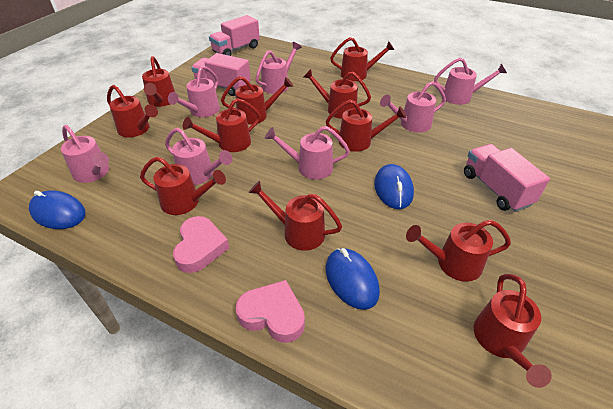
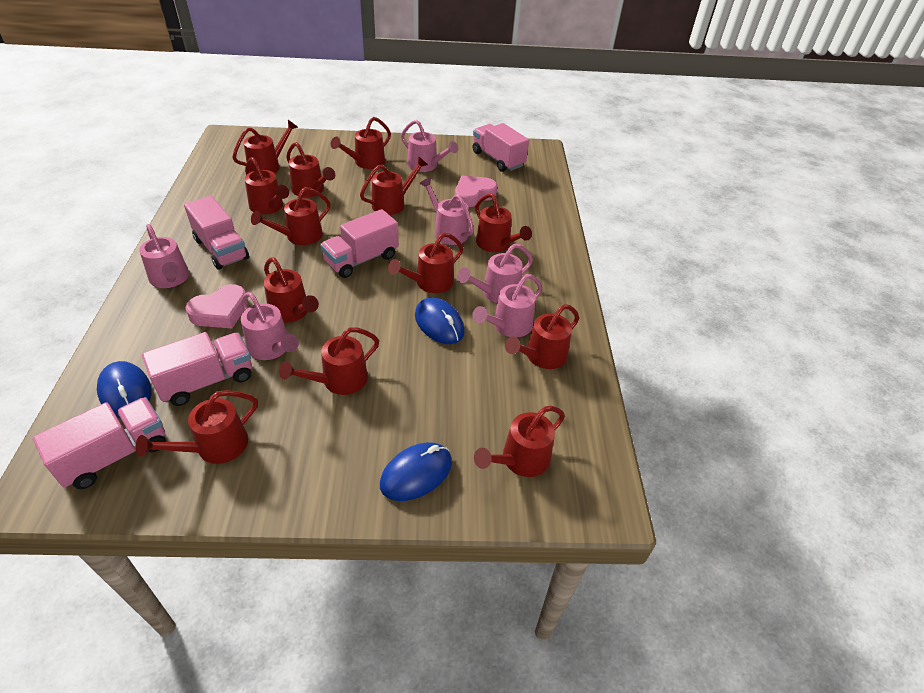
pink truck: [191,53,251,96] [209,15,260,56] [464,144,550,212] = 3 -> [33,397,166,489] [142,332,252,406] [184,196,249,269] [320,209,399,278] [473,123,529,172] = 5
pink watering can: [61,125,109,183] [165,128,232,185] [168,66,220,117] [255,42,302,94] [265,126,350,180] [380,81,446,132] [434,58,507,105] = 7 -> [139,224,189,288] [241,292,299,360] [401,120,458,172] [419,177,474,245] [457,243,533,303] [472,274,542,338] = 6
red watering can: [107,85,158,137] [140,157,226,215] [142,56,175,107] [183,98,261,152] [221,76,293,125] [248,181,342,251] [303,69,371,119] [326,100,407,152] [330,37,394,81] [406,220,511,282] [474,274,552,388] = 11 -> [136,390,258,464] [232,120,298,173] [245,157,289,215] [251,187,331,245] [264,257,319,323] [279,327,379,395] [286,142,335,198] [331,117,391,169] [360,156,428,215] [388,233,463,293] [474,406,565,477] [475,193,532,252] [505,304,579,369] = 13

